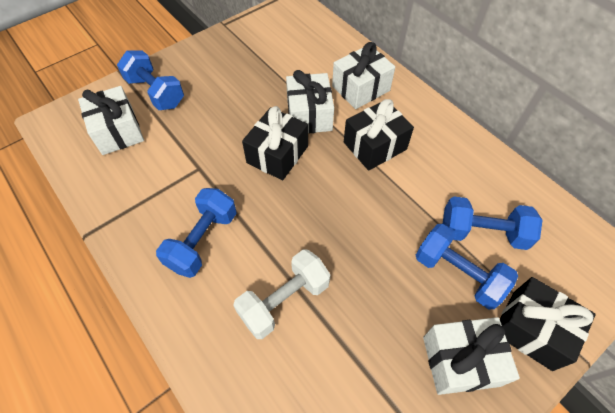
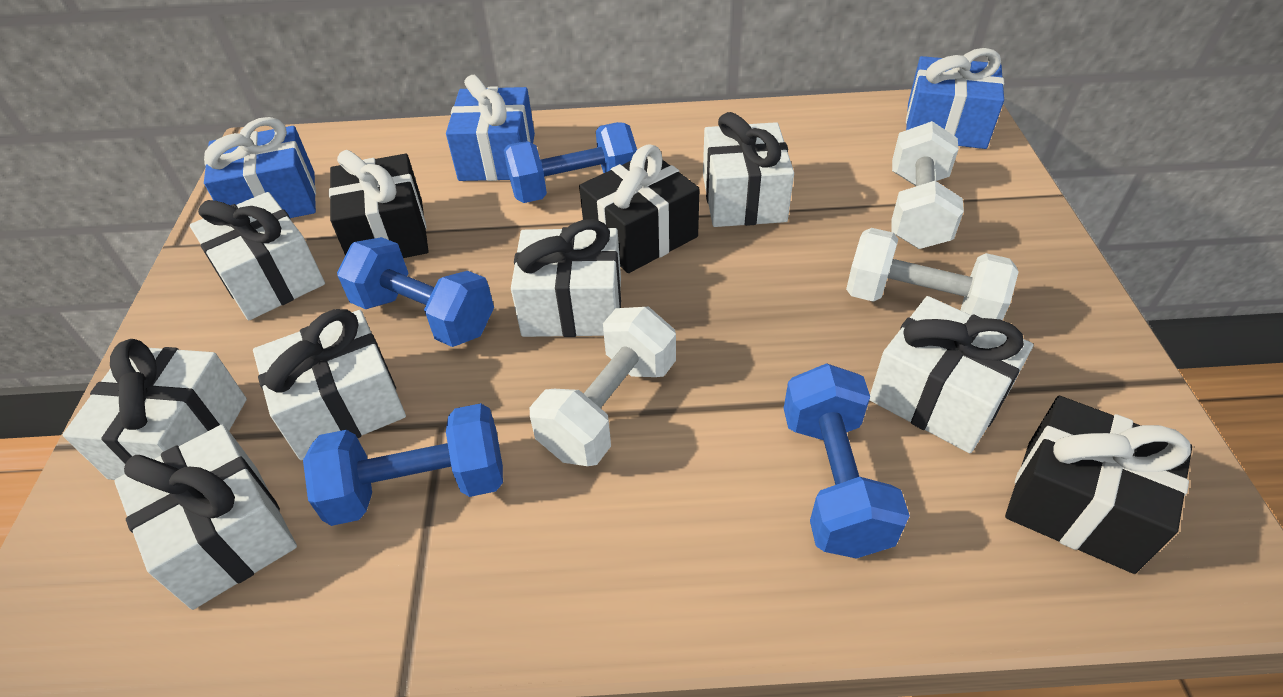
blue gift: none = 0 -> [204,117,316,218] [446,75,535,181] [906,48,1004,149] = 3
white dumbbell: [233,249,330,339] = 1 -> [530,307,676,466] [846,228,1019,320] [891,121,964,249] = 3
white gift: [78,86,144,155] [286,70,334,133] [332,42,395,109] [423,317,520,395] = 4 -> [63,339,247,480] [114,424,297,610] [190,192,325,320] [253,309,406,460] [511,219,621,337] [703,112,794,227] [870,296,1034,453] = 7

